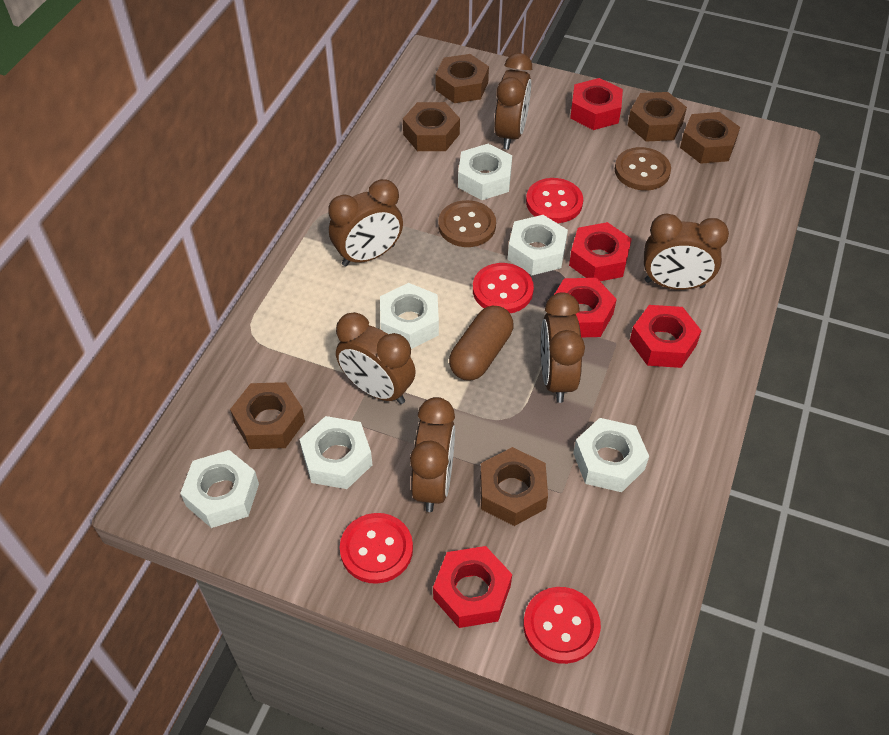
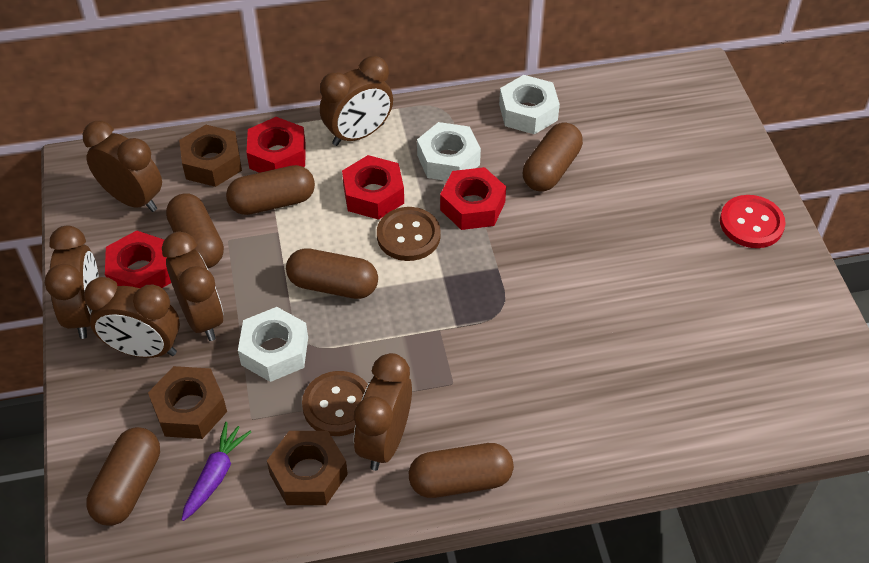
brown capsule: [449,306,513,380] = 1 -> [86,427,160,526] [166,193,224,268] [226,165,315,215] [286,248,378,299] [409,443,514,498] [523,123,583,192] = 6
brown nut: [230,382,305,449] [403,102,460,151] [436,54,489,103] [480,447,548,526] [628,92,687,141] [680,112,740,164] = 6 -> [148,366,227,439] [179,125,242,187] [267,431,348,505] = 3
purple carrot: none = 0 -> [182,422,251,521] = 1
red button: [340,513,413,584] [473,263,534,313] [523,587,601,664] [526,178,583,223] = 4 -> [720,195,786,248] = 1
red nut: [433,546,512,628] [554,278,617,337] [569,222,632,281] [570,78,623,130] [630,305,701,368] = 5 -> [105,230,171,288] [246,117,306,173] [342,155,404,220] [440,167,506,230] = 4
white nut: [180,450,259,528] [299,416,372,489] [380,283,439,349] [458,144,512,200] [508,215,568,275] [573,418,649,492] = 6 -> [238,307,308,382] [417,122,481,181] [499,75,560,135] = 3

